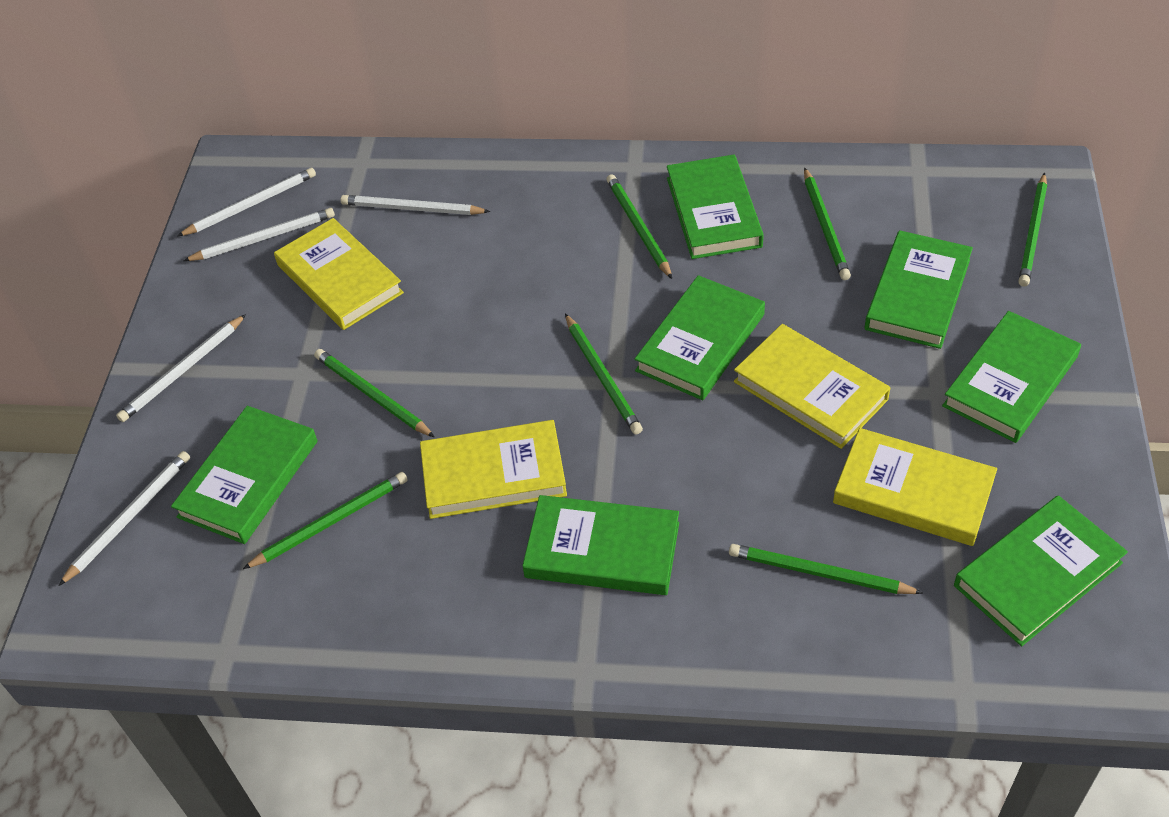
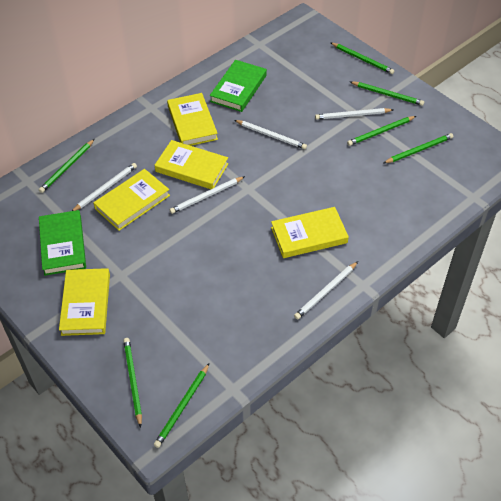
green book: [171,406,317,544] [522,495,679,595] [635,275,765,400] [667,155,764,259] [865,230,973,349] [942,311,1081,443] [954,495,1128,646] = 7 -> [39,210,86,276] [210,60,267,112] = 2
yellow book: [274,218,404,330] [420,420,567,519] [734,324,890,449] [833,428,997,546] = 4 -> [59,268,110,336] [93,169,170,231] [154,140,228,189] [167,93,218,146] [271,207,349,258] = 5

